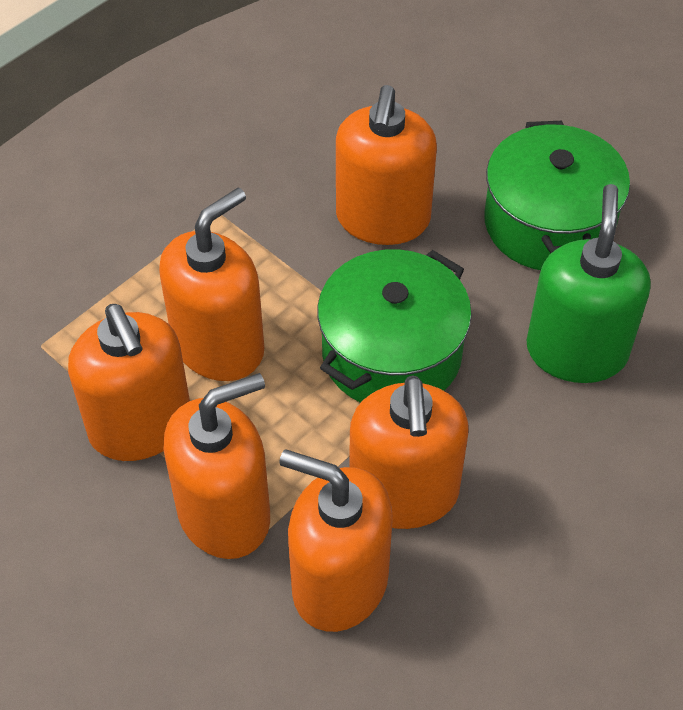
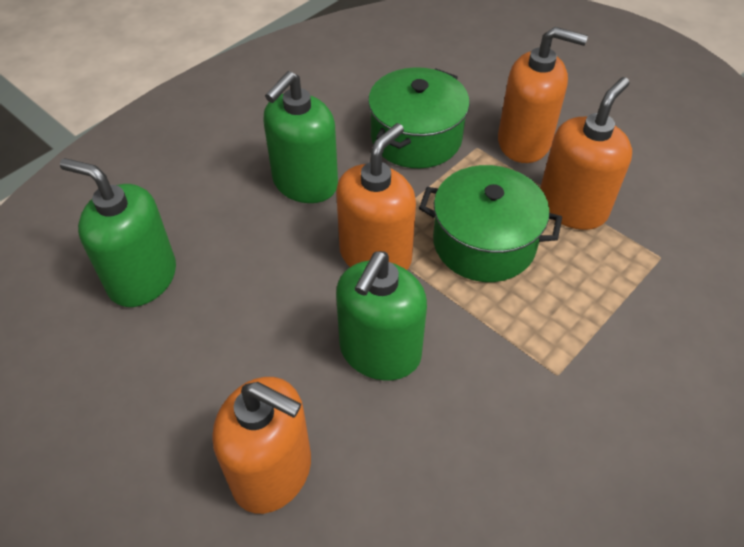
green soap dispenser: [527,184,651,383] = 1 -> [60,158,176,307] [263,71,338,203] [336,251,427,380] = 3
orange soap dispenser: [68,304,190,461] [159,188,264,381] [163,373,270,559] [279,450,393,632] [336,85,437,245] [349,375,469,529] = 6 -> [212,377,311,514] [336,123,416,270] [498,27,588,163] [540,77,632,230] = 4

